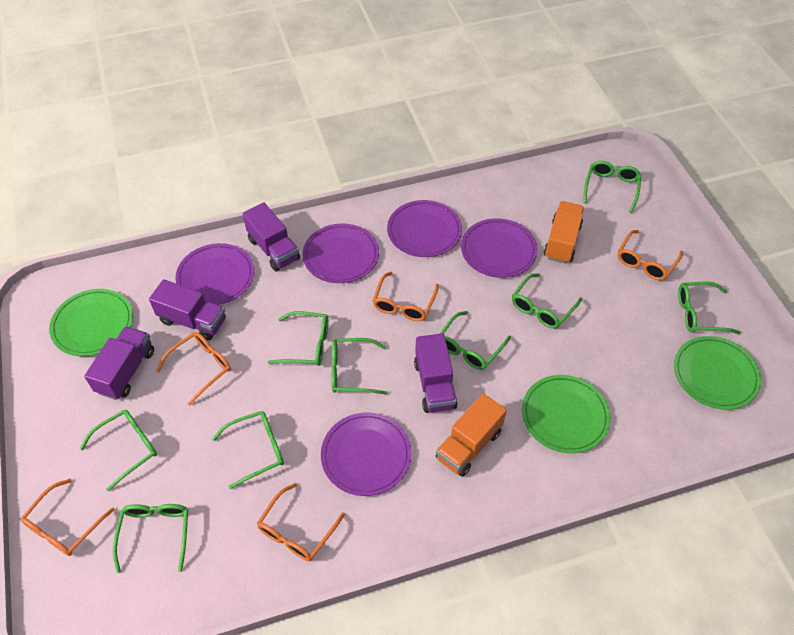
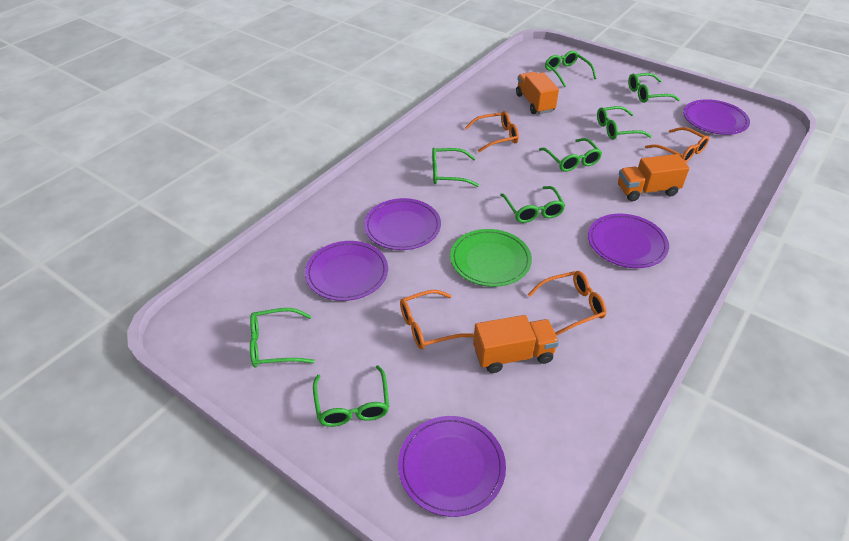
green glasses: [80,410,157,492] [113,504,188,573] [212,411,284,489] [268,311,329,366] [332,338,387,395] [440,311,511,370] [512,273,582,329] [583,161,641,213] [678,281,741,334] = 9 -> [250,308,315,367] [313,365,389,427] [432,148,479,187] [500,186,566,223] [539,138,602,172] [545,51,596,87] [597,106,651,140] [628,73,680,103] = 8
green plate: [49,289,133,356] [522,375,610,453] [674,336,761,410] = 3 -> [450,229,532,287] = 1
orange glasses: [21,479,115,556] [156,332,231,406] [257,483,345,561] [373,271,439,321] [618,230,683,280] = 5 -> [400,290,474,350] [465,111,519,152] [528,271,607,336] [645,127,709,163] = 4
orange truck: [436,393,507,477] [544,201,584,263] = 2 -> [473,315,559,373] [516,72,559,114] [618,154,690,201] = 3
purple truck: [84,326,154,400] [149,279,226,340] [243,202,300,271] [414,333,458,413] = 4 -> none = 0

